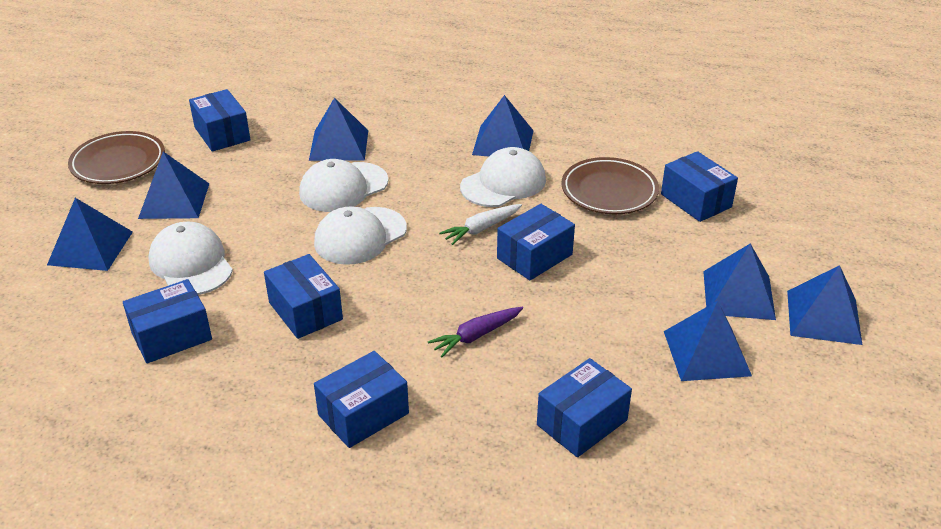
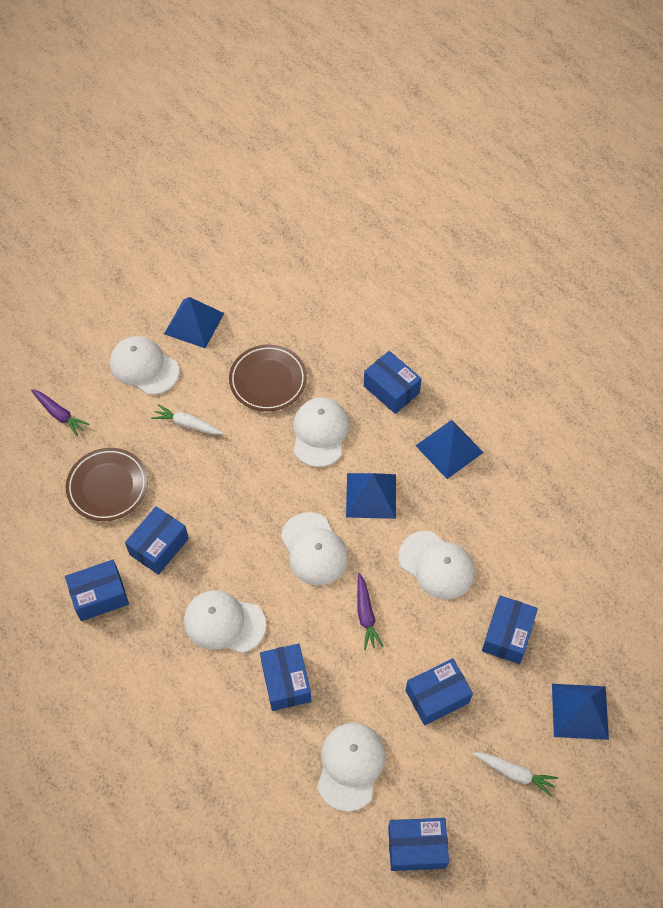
blue pyramid: [47,198,133,271] [138,152,209,219] [309,98,368,161] [472,95,534,157] [664,301,752,381] [703,244,776,320] [787,265,862,345] = 7 -> [164,297,224,348] [346,473,396,519] [415,420,484,479] [552,684,609,740] = 4
purple carrot: [428,307,523,357] = 1 -> [31,389,89,436] [357,573,383,650] = 2
white cap: [148,222,233,295] [299,159,388,212] [314,207,407,265] [460,147,546,207] = 4 -> [110,336,179,395] [184,590,266,653] [281,512,348,585] [293,398,349,467] [317,722,386,812] [399,531,475,600] = 6
white carrot: [439,204,522,245] = 1 -> [151,404,223,435] [473,752,558,797] = 2

